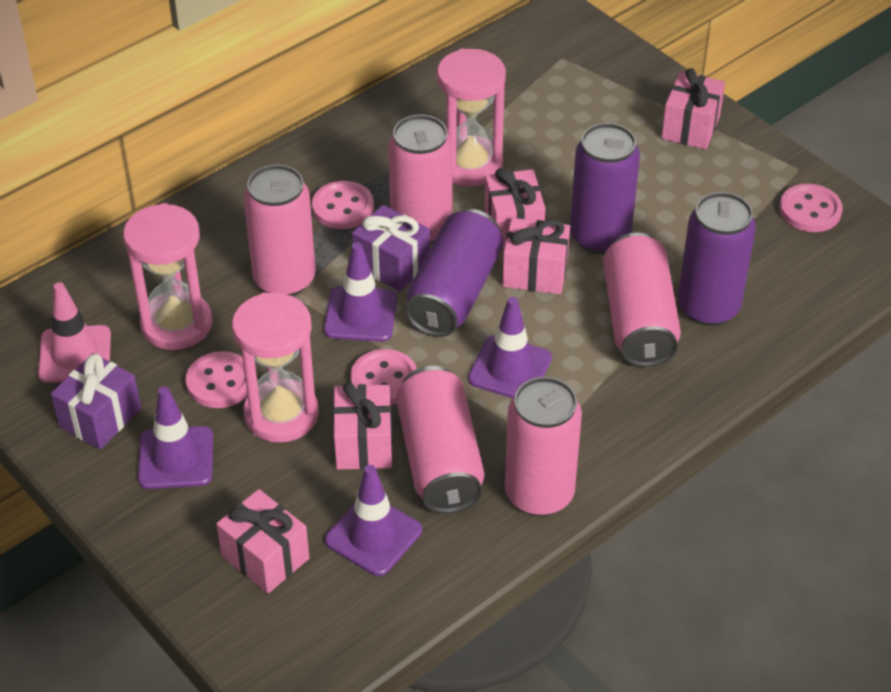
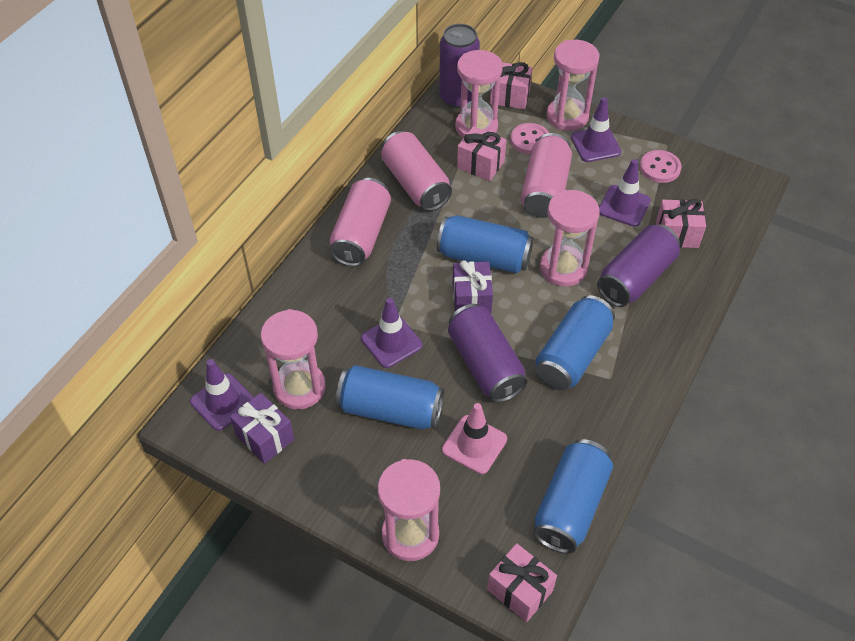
blue can: none = 0 -> [336,365,444,430] [437,215,534,273] [533,439,613,554] [535,295,615,390] = 4
pink button: [186,351,247,408] [312,181,374,229] [351,349,417,405] [779,184,843,232] = 4 -> [510,123,549,155] [640,150,681,183] = 2
pink can: [243,165,316,296] [388,115,453,244] [396,366,484,514] [505,377,582,516] [603,233,681,367] = 5 -> [329,178,391,267] [381,131,452,211] [521,133,572,218] = 3
pink gift: [216,489,309,593] [333,382,392,470] [485,168,545,248] [502,218,570,294] [661,68,725,149] = 5 -> [457,126,506,181] [487,543,557,622] [490,62,532,109] [656,199,706,248] = 4
pink hourglass: [123,203,212,350] [232,292,319,443] [437,49,506,187] = 3 -> [261,309,326,410] [378,459,440,561] [455,50,503,138] [540,190,600,287] [546,40,600,131] = 5

